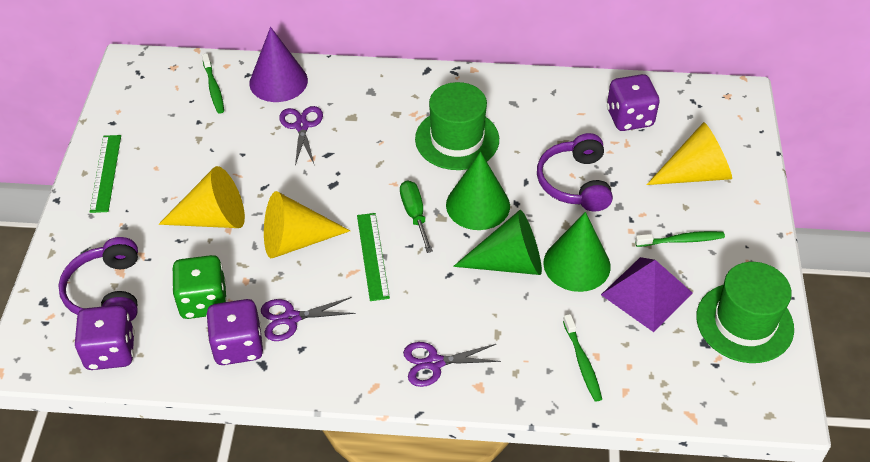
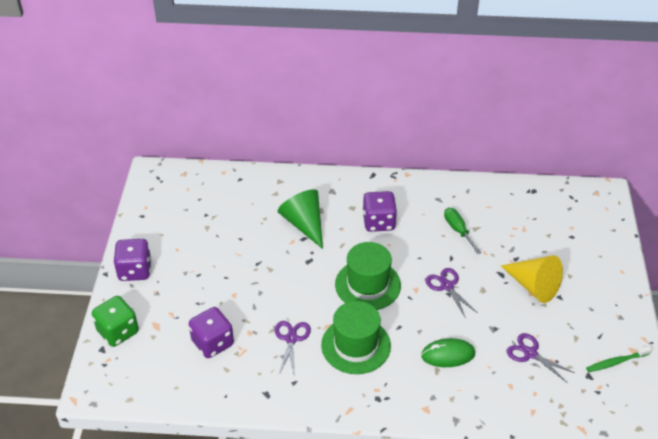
green cone: [446,152,510,230] [453,210,542,275] [543,212,611,292] = 3 -> [278,189,323,249] = 1
green mouse: none = 0 -> [421,338,475,367] = 1
green ruler: [90,135,121,213] [357,213,390,301] = 2 -> none = 0
green toothbrush: [202,53,224,114] [563,314,602,402] [635,231,725,247] = 3 -> [586,346,652,372] = 1
purple cone: [249,27,308,102] = 1 -> none = 0
purple headphones: [58,237,138,321] [537,133,613,212] = 2 -> none = 0
purple pyramid: [601,257,692,332] = 1 -> none = 0
yellow cone: [159,166,245,228] [264,191,350,258] [646,122,732,185] = 3 -> [501,255,563,303] = 1

